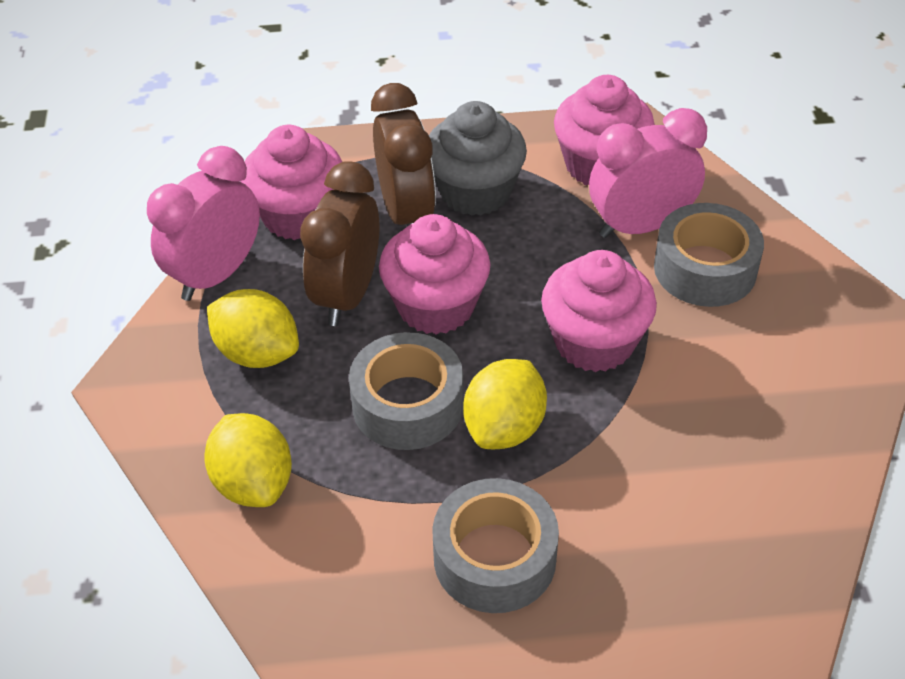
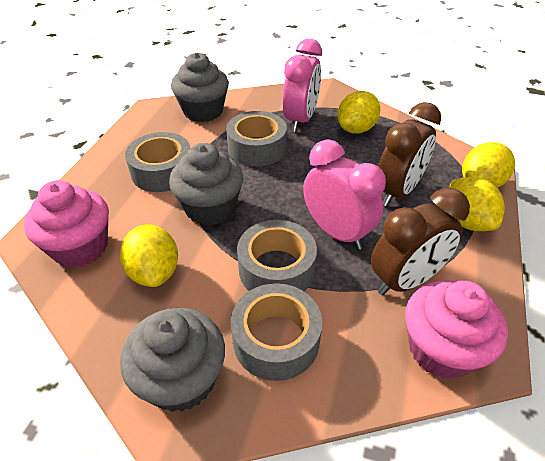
grey cupcake: [429,101,527,216] = 1 -> [120,308,225,412] [169,143,243,225] [171,52,229,122] = 3
grey tape: [349,332,464,450] [432,478,559,613] [654,203,764,307] = 3 -> [125,132,190,192] [226,111,287,166] [231,283,322,381] [237,220,317,291] = 4
pink cupcake: [241,125,342,240] [379,214,491,335] [541,250,657,372] [554,75,655,185] = 4 -> [24,180,109,268] [405,281,508,379] = 2
yellow lemon: [205,413,292,507] [207,289,299,368] [463,359,547,449] = 3 -> [120,224,178,287] [337,91,380,133] [449,177,505,231] [462,142,515,188] = 4

